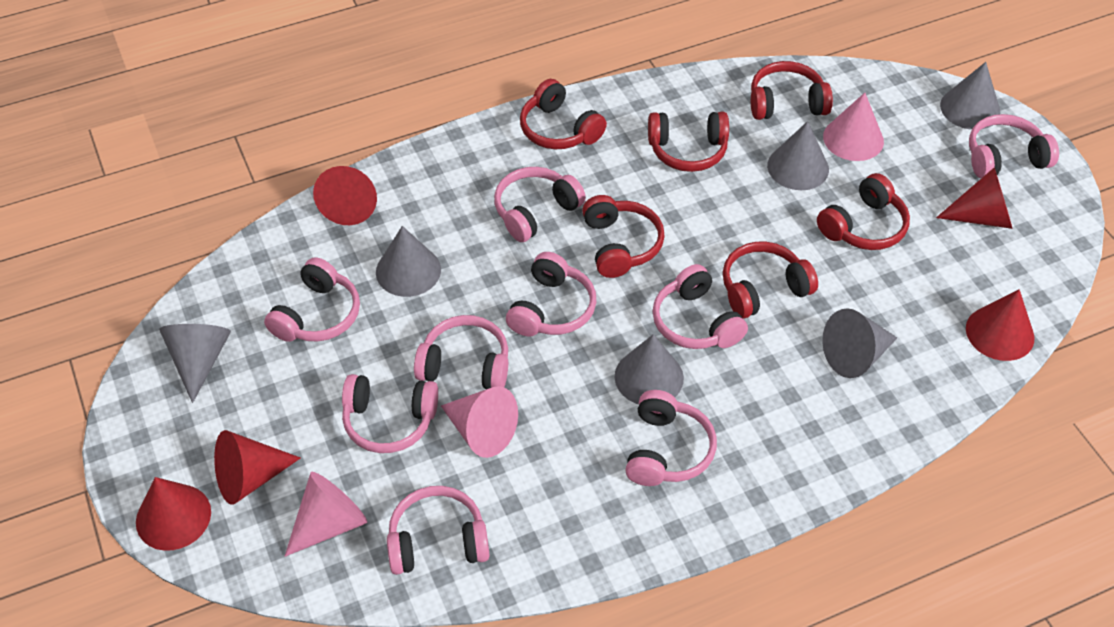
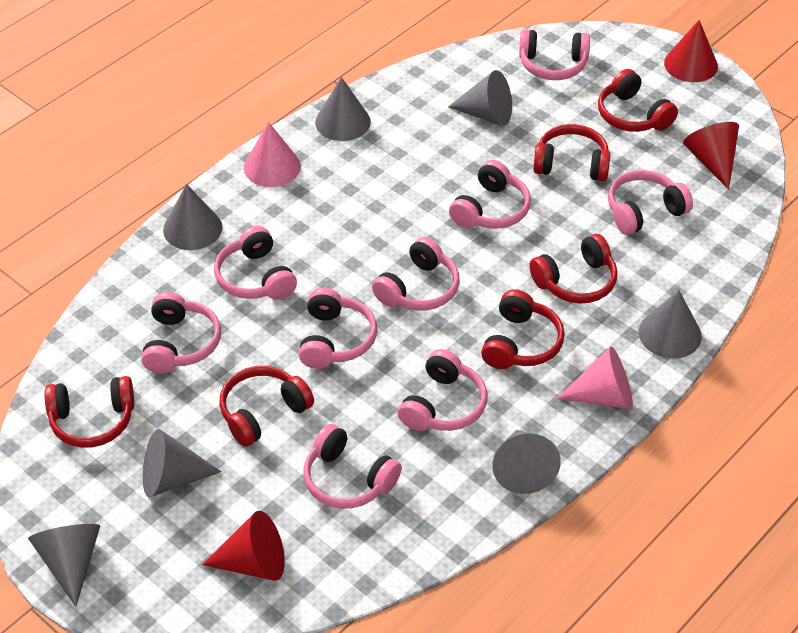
grey cone: [159,324,231,403] [376,226,441,297] [615,334,684,404] [767,121,829,190] [822,309,897,378] [940,62,1000,130] = 6 -> [28,524,100,607] [143,429,222,497] [163,184,223,250] [315,77,371,141] [448,70,512,126] [492,430,561,494] [639,290,702,358] = 7
pink cone: [285,472,367,557] [441,386,518,458] [823,93,884,161] = 3 -> [244,122,301,187] [557,346,633,409] = 2
red cone: [136,477,211,551] [214,430,301,505] [313,166,377,225] [936,167,1013,229] [966,289,1035,361] = 5 -> [202,511,285,581] [664,20,718,82] [683,122,739,190] = 3

